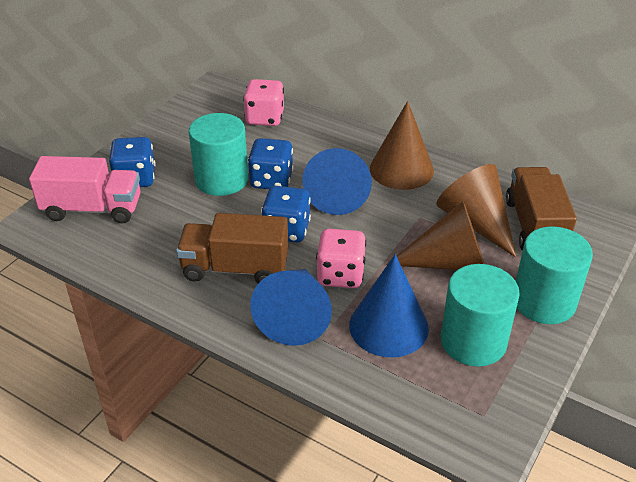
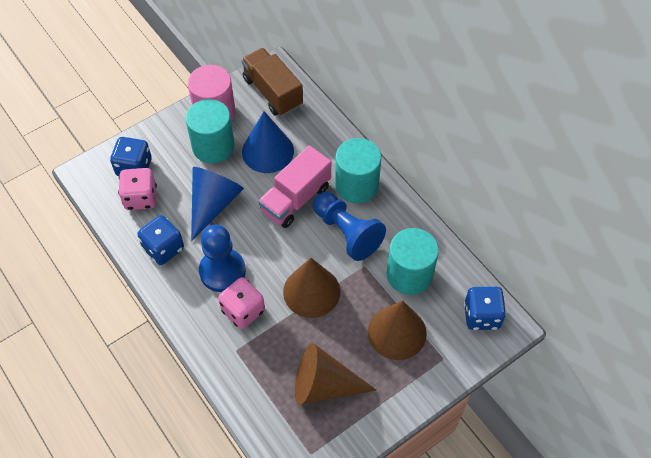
blue cone: [250,269,332,346] [302,148,372,215] [349,254,429,357] = 3 -> [191,167,244,241] [242,111,294,173] = 2
blue pawn: none = 0 -> [199,225,246,292] [313,192,386,261] = 2
brown truck: [176,213,289,284] [506,167,577,251] = 2 -> [241,48,303,116] = 1
pink cylinder: none = 0 -> [188,65,235,120] = 1

